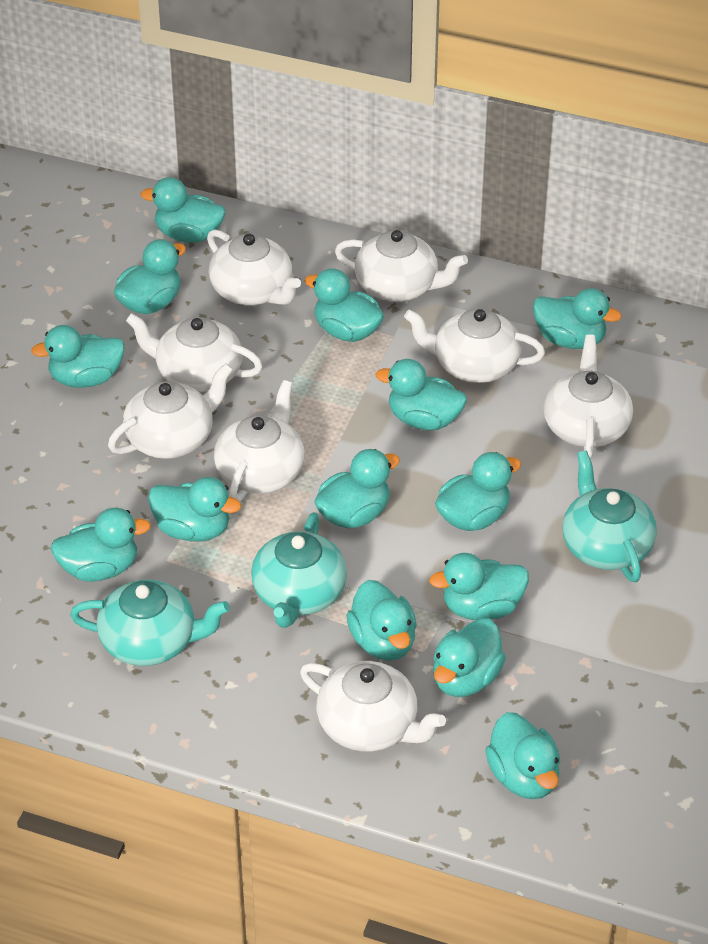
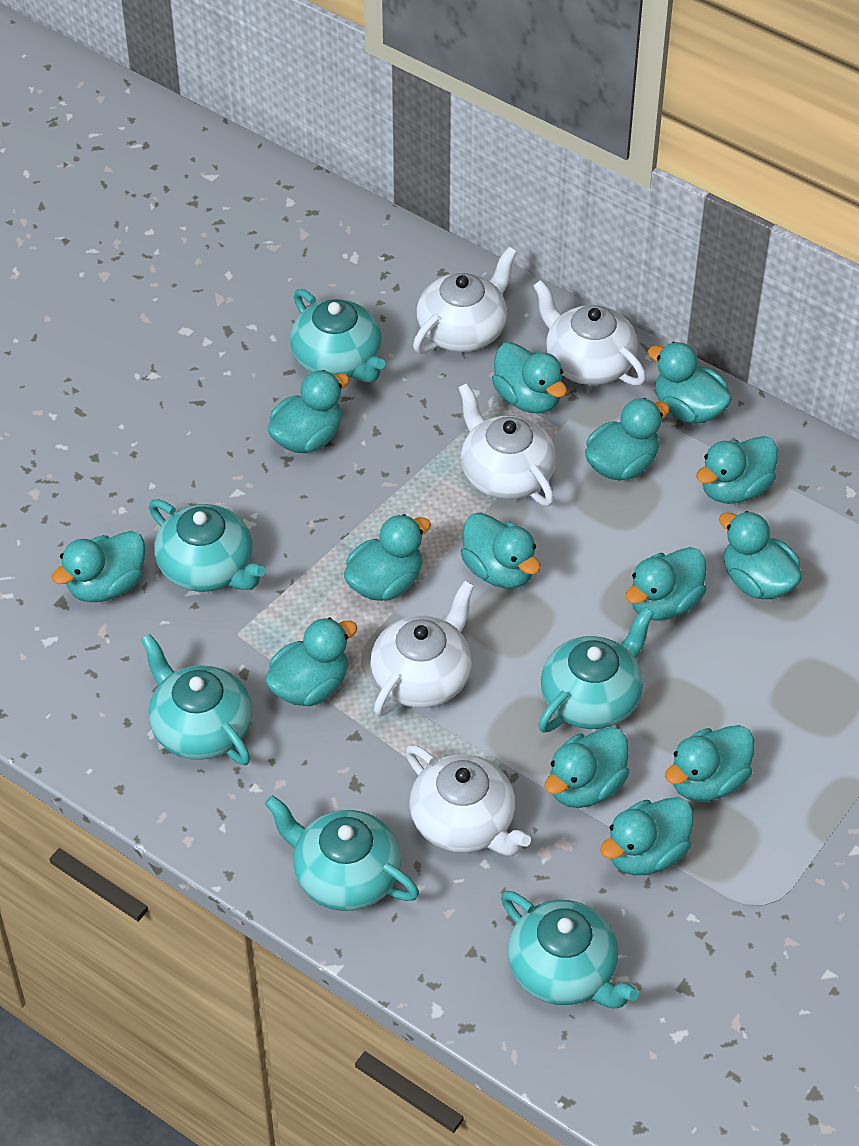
turquoise teapot: [70,580,230,666] [251,512,347,628] [562,451,657,582] = 3 -> [141,634,252,765] [149,499,266,592] [265,795,419,911] [290,289,385,383] [501,891,639,1008] [538,607,654,732] = 6
white teapot: [108,363,233,459] [126,313,262,392] [207,229,301,305] [214,380,305,502] [300,661,446,752] [335,230,468,302] [404,308,545,383] [544,334,633,459] = 8 -> [370,581,474,716] [405,745,531,856] [413,247,517,354] [458,383,556,506] [533,280,646,386] = 5

